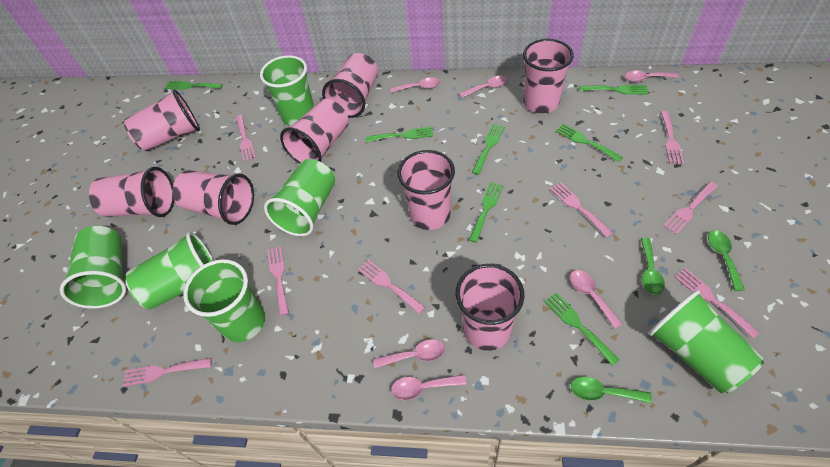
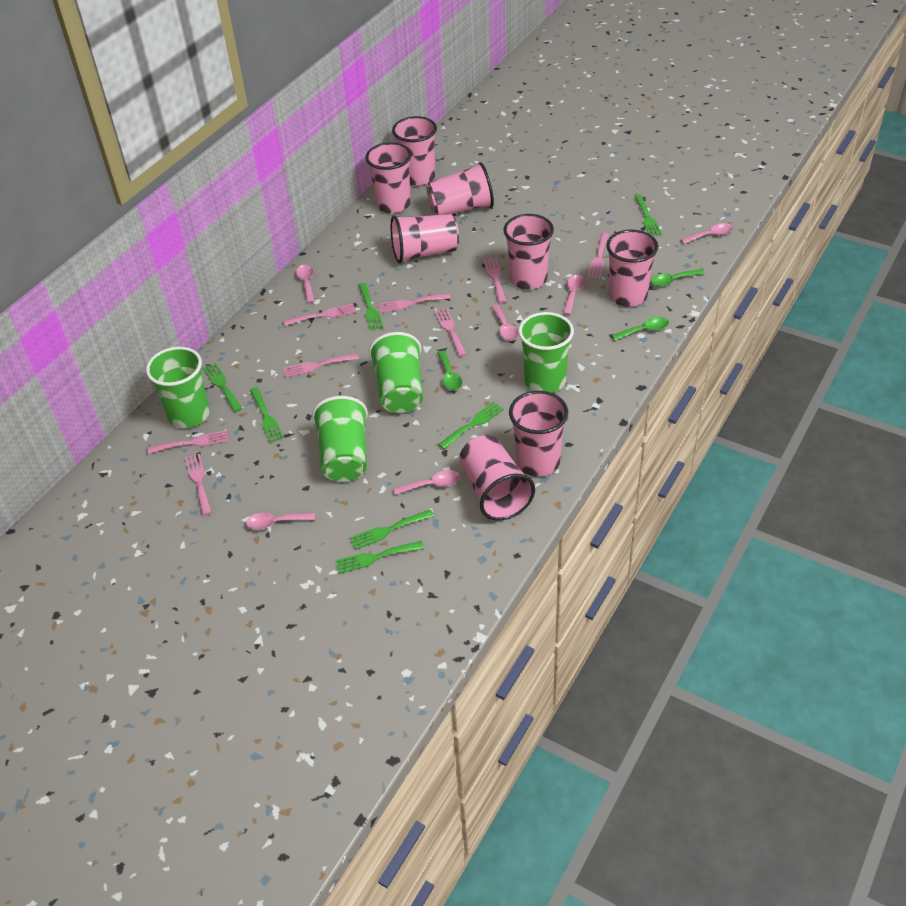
green cup: [60,226,126,309] [125,232,214,310] [183,259,265,342] [260,55,314,126] [264,159,335,236] [649,290,763,393] = 6 -> [146,347,210,428] [312,396,368,482] [369,332,423,413] [518,312,574,393] = 4

